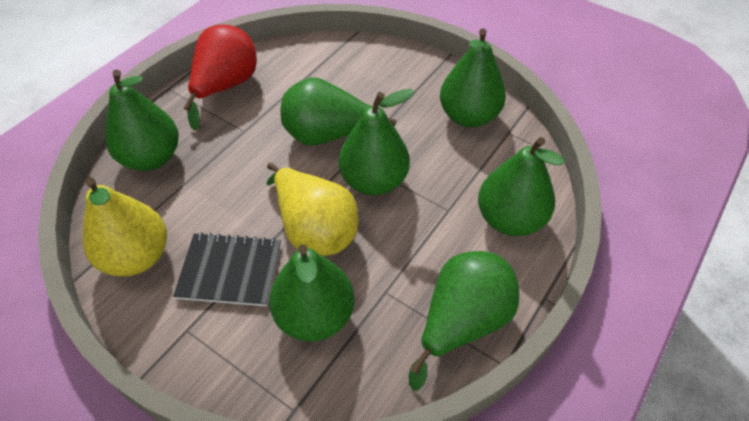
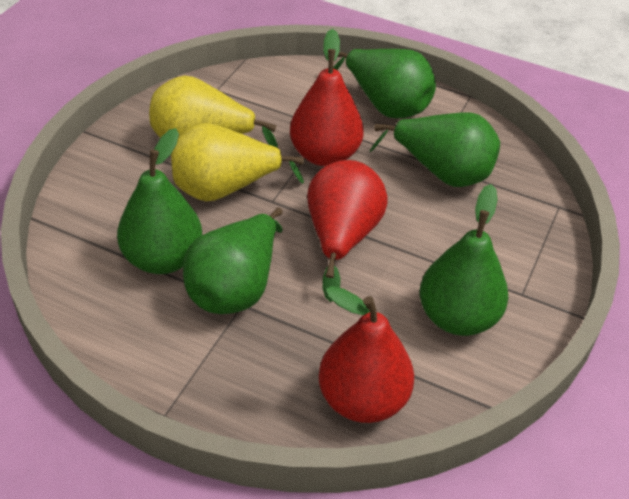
black notebook: [173,232,281,306] = 1 -> none = 0
green pear: [105,70,179,171] [269,245,354,342] [280,77,397,146] [339,89,415,195] [409,251,519,391] [440,28,506,127] [478,137,565,236] = 7 -> [117,128,202,274] [183,208,283,314] [333,49,436,119] [370,112,500,187] [420,184,508,336] = 5
red pear: [184,25,257,131] = 1 -> [290,29,364,166] [307,160,388,302] [318,286,414,423] = 3

